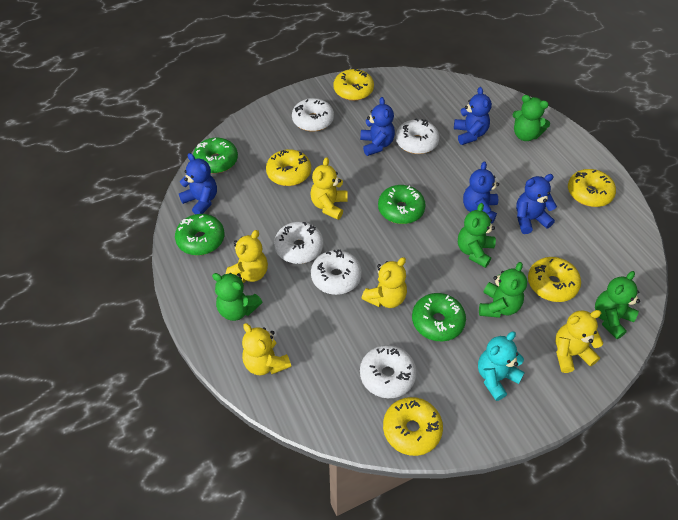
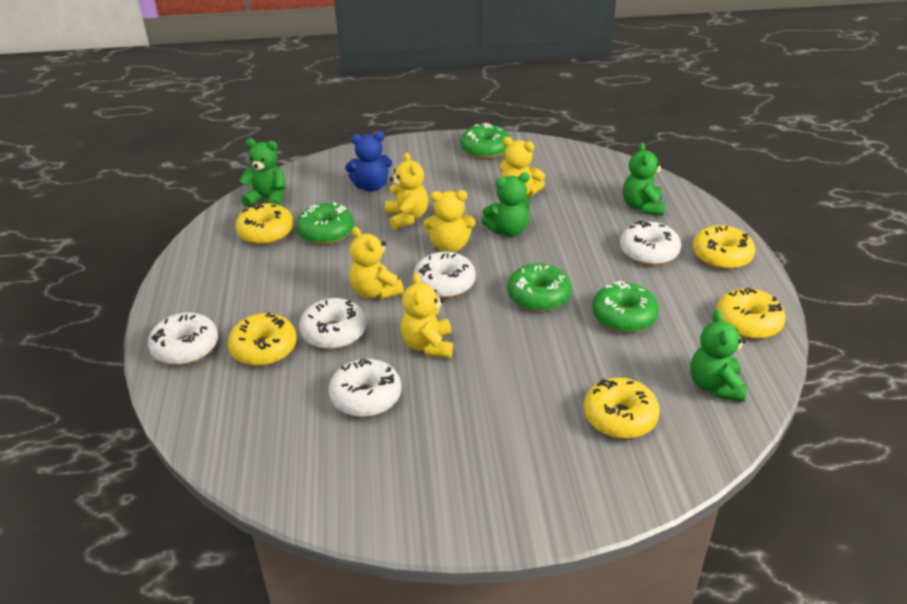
blue teddy bear: [179,153,217,214] [360,97,395,156] [454,87,492,145] [463,161,499,223] [516,174,557,234] = 5 -> [345,132,392,192] = 1
green teddy bear: [212,273,262,321] [458,203,496,268] [479,262,527,318] [512,95,550,141] [595,271,640,339] = 5 -> [239,138,286,207] [482,172,531,237] [623,142,666,216] [690,310,747,402] = 4
turquoise teddy bear: [478,331,525,401] = 1 -> none = 0

